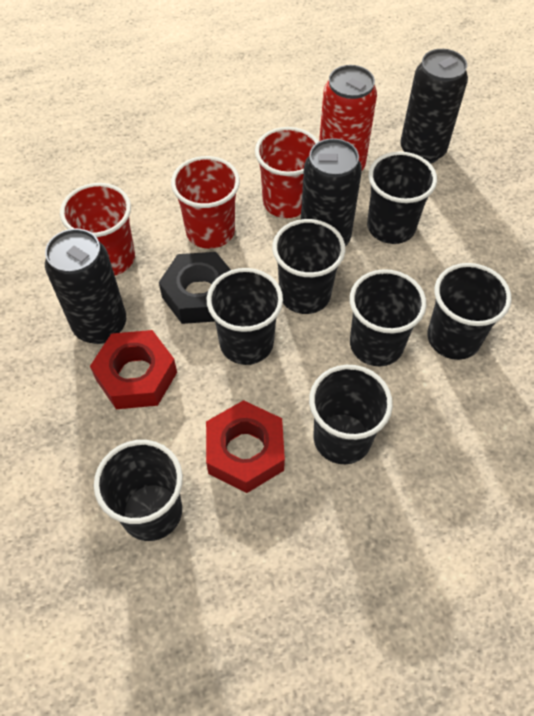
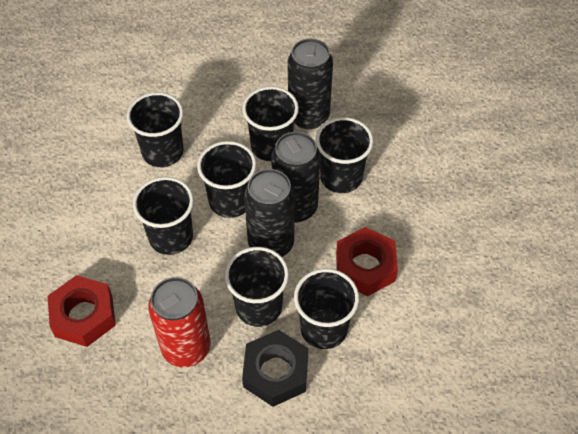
red cup: [60,183,135,275] [171,156,240,249] [255,127,319,218] = 3 -> none = 0

